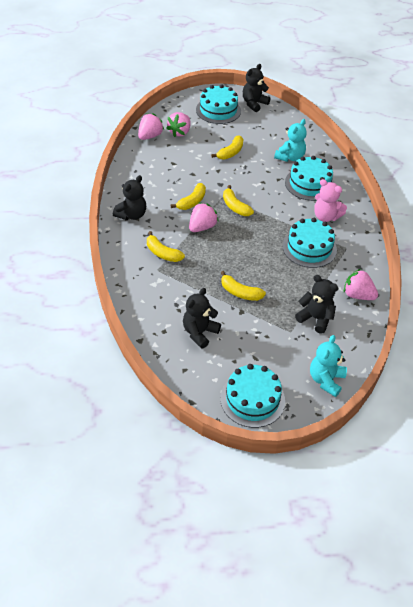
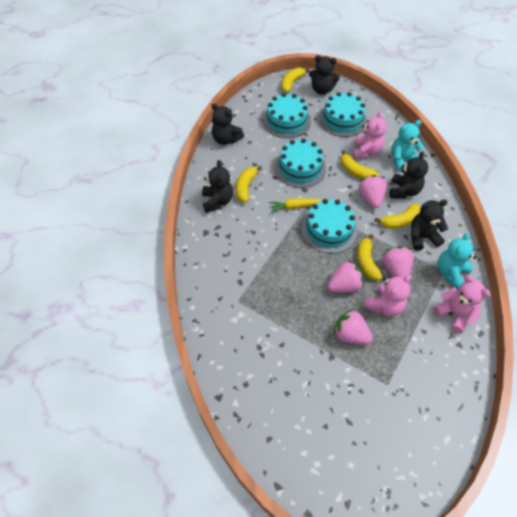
black teddy bear: [113,175,146,220] [183,288,221,349] [243,64,271,112] [295,275,338,334] = 4 -> [202,160,233,213] [212,103,244,145] [309,55,340,95] [389,151,428,199] [411,199,448,251] = 5
pink teddy bear: [314,179,347,222] = 1 -> [353,111,387,158] [363,275,412,317] [433,275,490,334] = 3
yellow carrot: none = 0 -> [269,198,322,212] = 1

